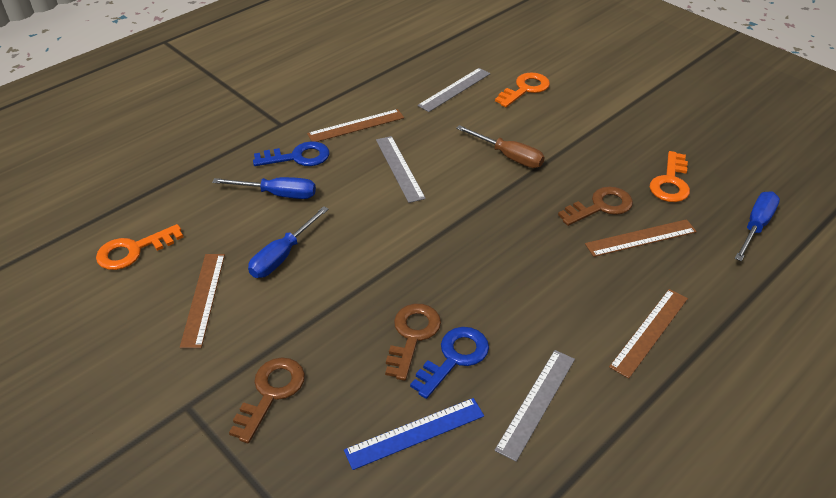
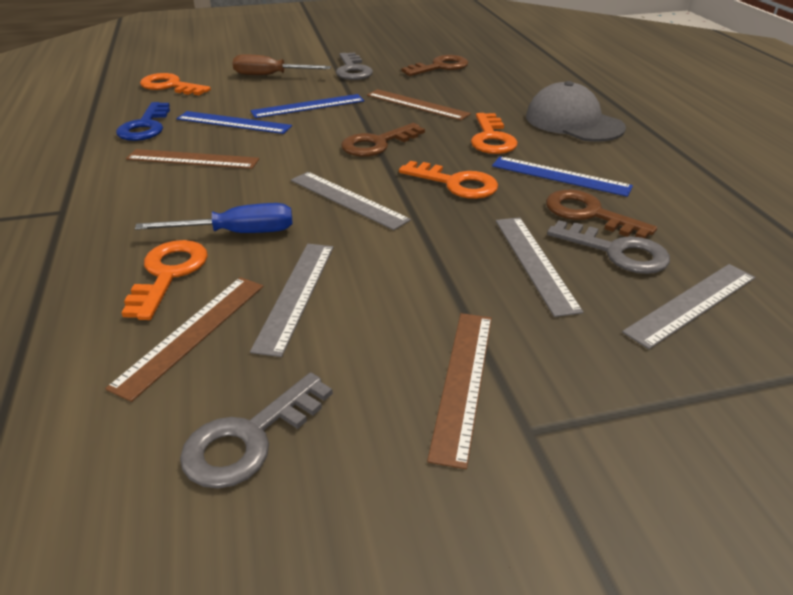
blue key: [253,141,329,166] [410,327,489,399] = 2 -> [116,102,170,141] = 1
blue ruler: [344,398,484,470] = 1 -> [177,111,292,134] [250,94,364,118] [492,156,633,197] = 3
blue screwdriver: [212,177,316,199] [248,206,329,278] [735,191,780,261] = 3 -> [135,203,293,233] = 1
grey cap: none = 0 -> [526,81,626,142] = 1
grey key: none = 0 -> [180,372,333,489] [336,52,373,80] [547,220,670,274] = 3
grey ruler: [376,136,426,203] [418,68,491,112] [494,350,575,462] = 3 -> [250,244,334,357] [291,172,411,230] [496,217,583,317] [622,264,755,349] = 4
orange key: [96,224,183,270] [495,72,550,107] [650,151,690,202] = 3 -> [121,240,208,320] [140,73,211,95] [399,161,498,199] [471,113,518,154] = 4

